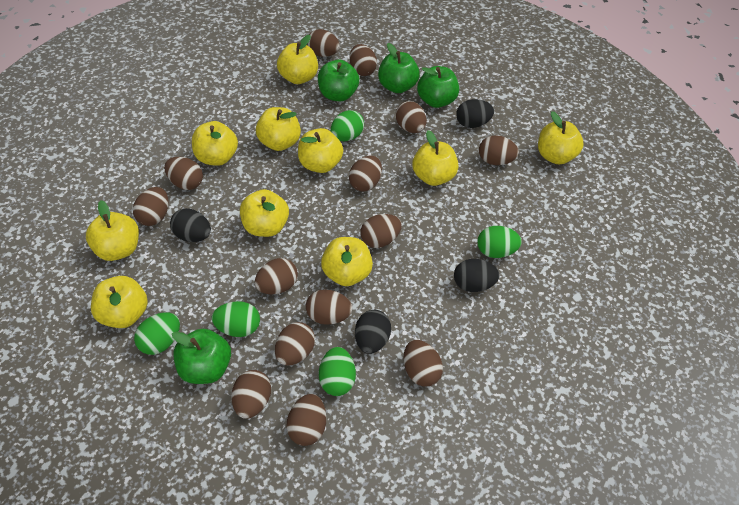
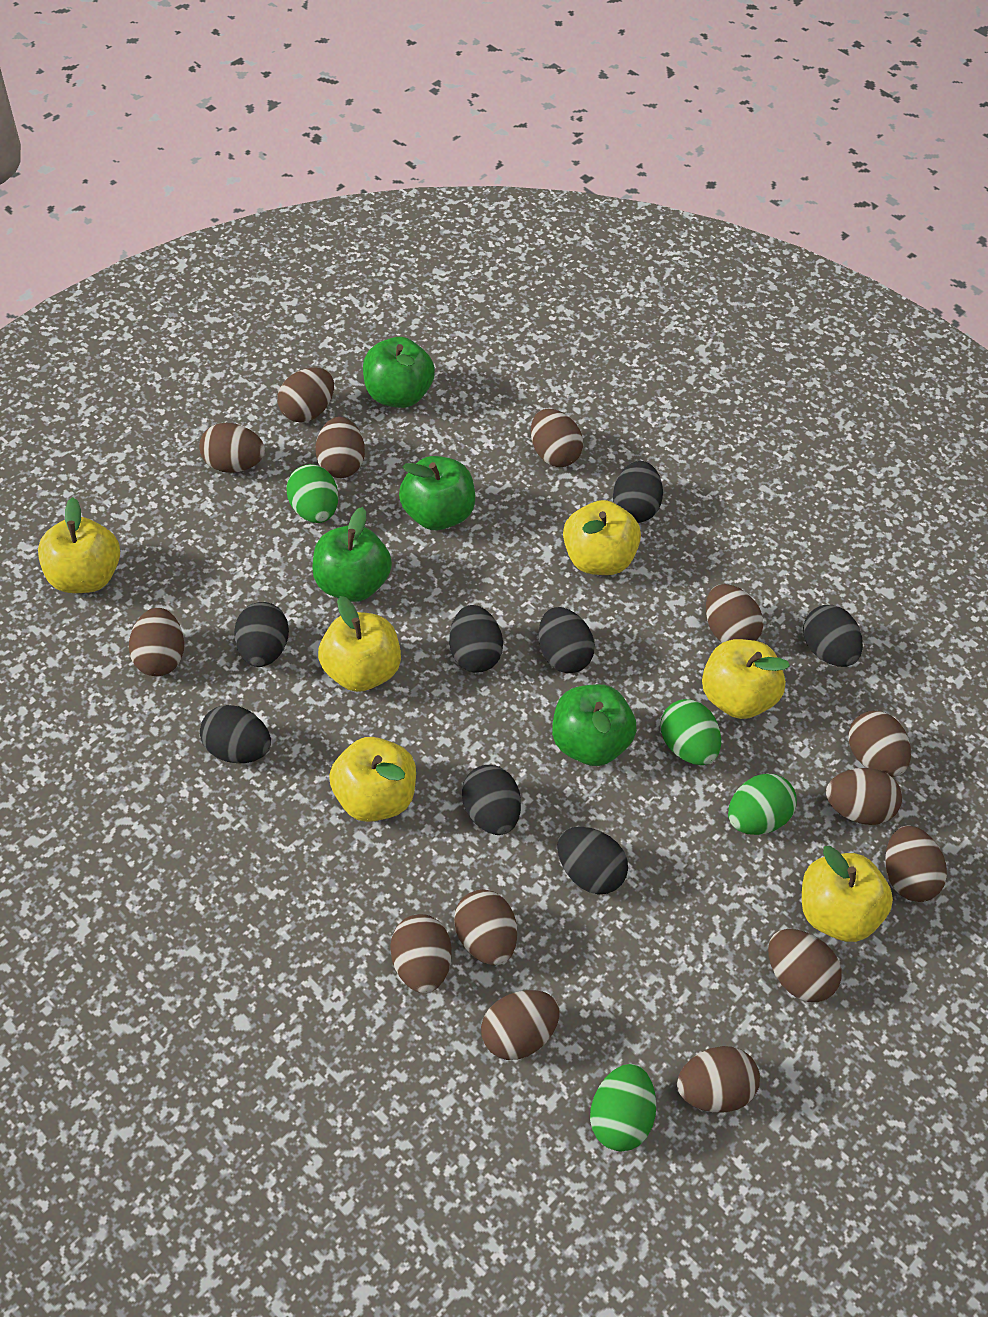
black egg: [170,208,211,242] [355,310,391,354] [454,259,499,292] [456,99,494,128] = 4 -> [200,705,271,763] [234,602,289,667] [449,605,503,673] [462,765,521,835] [538,607,595,673] [557,827,628,895] [613,461,663,523] [803,605,863,667] = 8
green egg: [134,312,180,355] [212,301,260,337] [319,347,356,396] [331,110,364,141] [477,226,522,258] = 5 -> [286,464,338,523] [590,1064,656,1151] [660,699,721,765] [728,774,797,835] = 4
yellow apple: [86,200,139,261] [91,276,148,328] [192,121,238,166] [240,189,289,237] [256,107,301,151] [277,35,318,84] [298,128,343,173] [321,237,373,286] [412,130,459,186] [538,111,584,164] = 10 -> [38,497,120,593] [318,596,401,692] [329,737,416,822] [563,500,641,575] [702,639,790,719] [802,846,893,942] = 6

